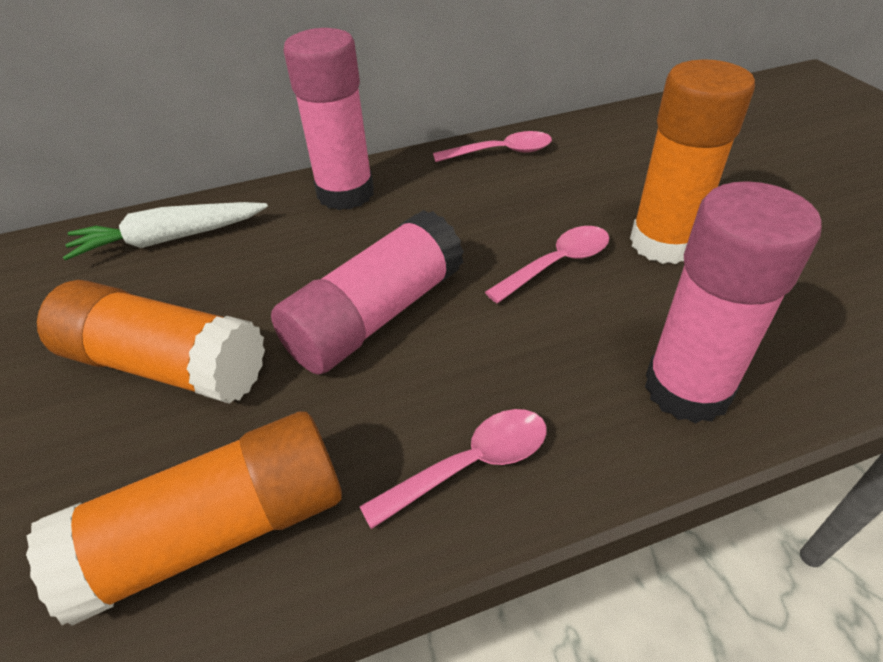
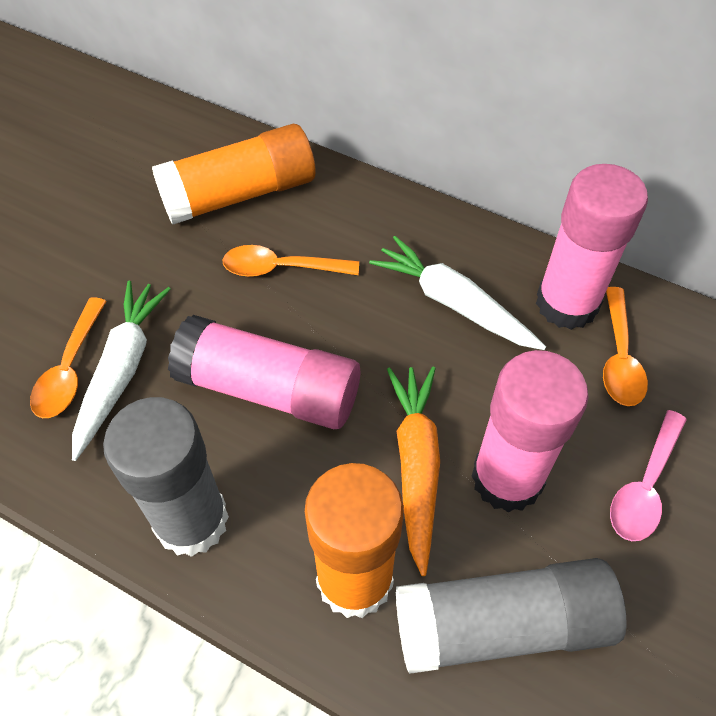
grey glue stick: none = 0 -> [103,397,229,557] [396,558,626,674] = 2
orange carrot: none = 0 -> [387,367,440,576] = 1
orange glue stick: [26,411,342,626] [37,280,265,404] [630,60,755,264] = 3 -> [152,124,315,225] [304,463,404,618] = 2
orange spoon: none = 0 -> [30,297,106,418] [222,245,359,277] [603,287,648,406] = 3
pink spoon: [359,409,547,529] [433,131,552,162] [485,226,609,303] = 3 -> [610,410,687,541] = 1
white carrot: [63,202,268,261] = 1 -> [72,281,171,461] [369,236,546,350] = 2

